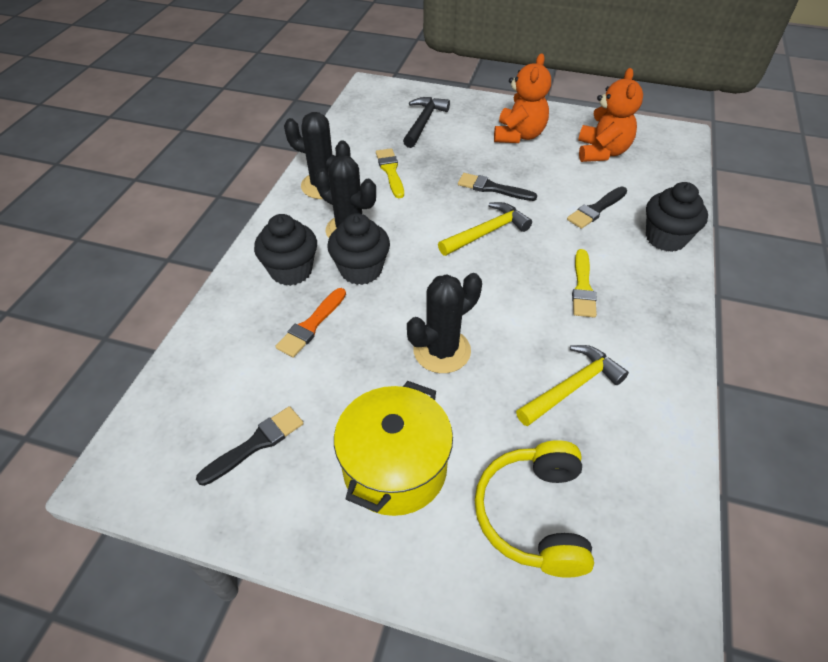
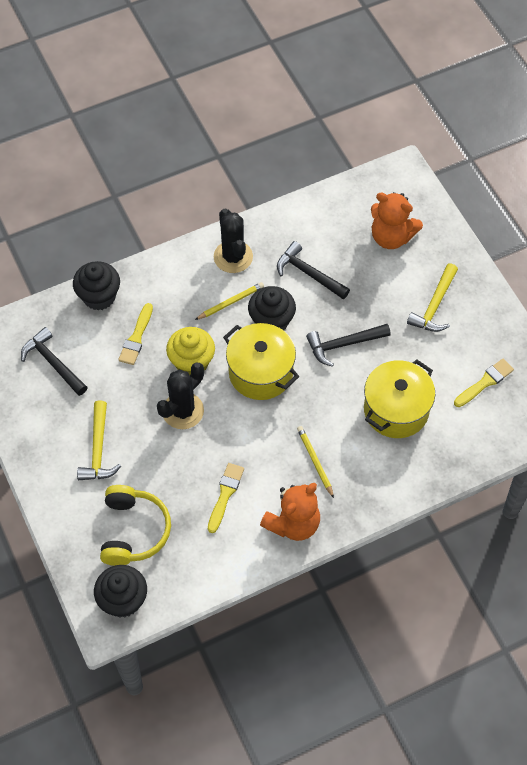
black brush: [196,406,304,486] [458,173,537,201] [567,187,627,229] = 3 -> none = 0
black cactus: [284,112,350,199] [315,155,376,238] [407,273,482,373] = 3 -> [157,363,204,429] [214,209,253,273] = 2
black hammer: [403,97,450,148] = 1 -> [21,327,88,396] [277,241,350,299] [306,324,391,367] = 3
orange brush: [275,288,346,358] = 1 -> none = 0
yellow brush: [376,148,404,198] [572,249,597,318] = 2 -> [118,303,153,365] [208,463,244,533] [454,359,514,407] = 3
yellow cupcake: none = 0 -> [166,327,215,375] = 1
yellow pencil: none = 0 -> [195,282,264,320] [297,426,334,498] = 2
yellow pot: [334,381,453,516] = 1 -> [223,323,299,400] [364,360,435,438] = 2

